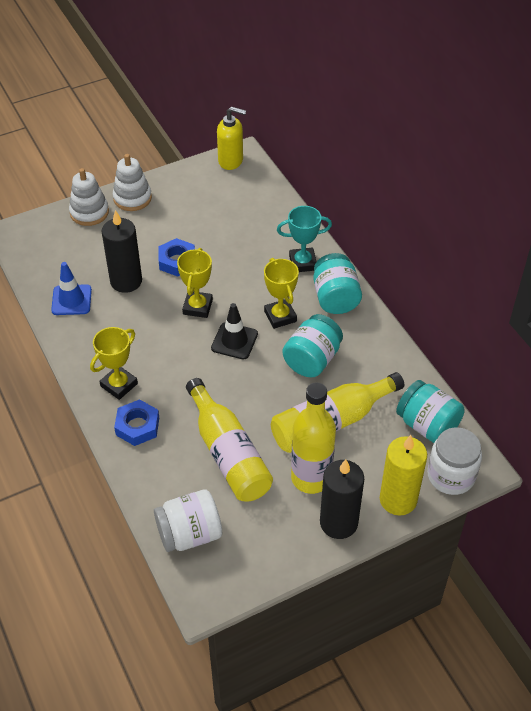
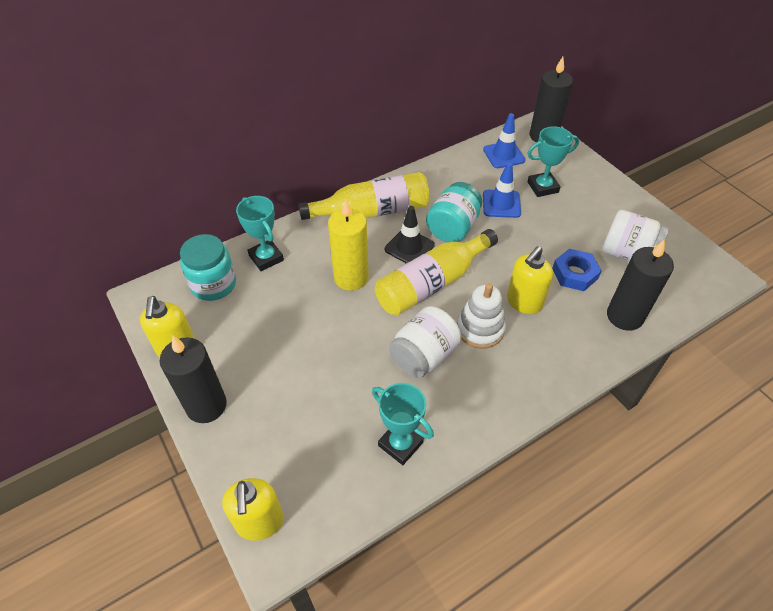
black candle: [102,210,142,293] [320,459,364,539] = 2 -> [159,336,227,423] [529,57,573,142] [607,239,674,331] = 3
blue nut: [114,399,159,446] [159,238,195,277] = 2 -> [552,249,602,291] = 1
blue traffic cone: [51,262,92,315] = 1 -> [483,113,526,168] [483,162,521,218] = 2
turquoise jar: [282,314,343,377] [313,253,362,314] [396,380,465,443] = 3 -> [180,234,236,301] [426,182,482,242] = 2
turquoise trophy: [277,206,332,272] = 1 -> [236,196,284,271] [372,383,434,465] [527,126,579,197] = 3
white stacking toy: [69,168,109,226] [113,154,152,211] = 2 -> [457,283,506,349] = 1
yellow bottle: [186,378,273,502] [271,372,404,453] [291,382,336,494] = 3 -> [298,172,430,220] [375,229,498,316] = 2
yellow soap dispenser: [217,106,246,170] = 1 -> [140,296,195,357] [222,478,284,541] [507,246,553,314] = 3
yellow trophy: [90,327,138,400] [177,248,213,318] [264,258,299,329] = 3 -> none = 0

